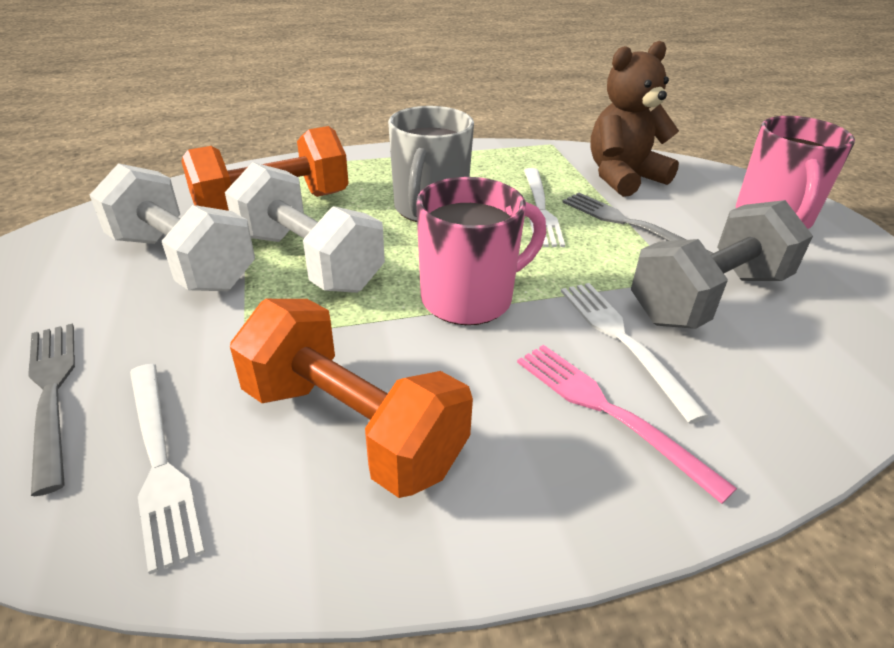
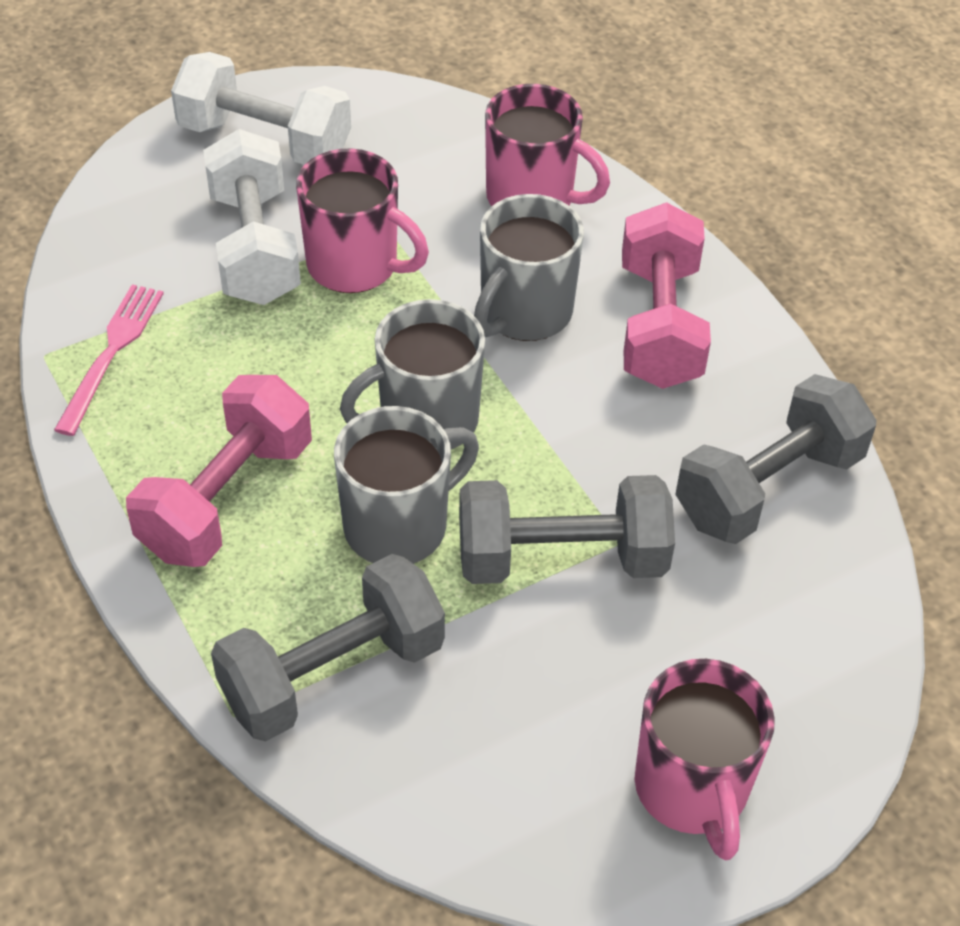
brown teddy bear: [590,41,679,197] = 1 -> none = 0
grey dumbbell: [631,200,813,329] = 1 -> [211,554,445,741] [459,475,675,584] [675,374,876,544] = 3
grey fork: [28,324,75,496] [563,192,713,255] = 2 -> none = 0
grey mug: [388,106,474,222] = 1 -> [334,406,479,564] [340,299,485,450] [474,194,584,341] = 3
orange dumbbell: [181,126,349,211] [230,299,473,498] = 2 -> none = 0
pink dumbbell: none = 0 -> [126,375,312,567] [622,203,711,389] = 2
pink mug: [416,177,546,325] [736,116,855,229] = 2 -> [296,149,429,293] [485,84,610,206] [634,659,775,860] = 3
white fork: [130,364,205,575] [524,168,565,247] [561,283,709,424] = 3 -> none = 0

